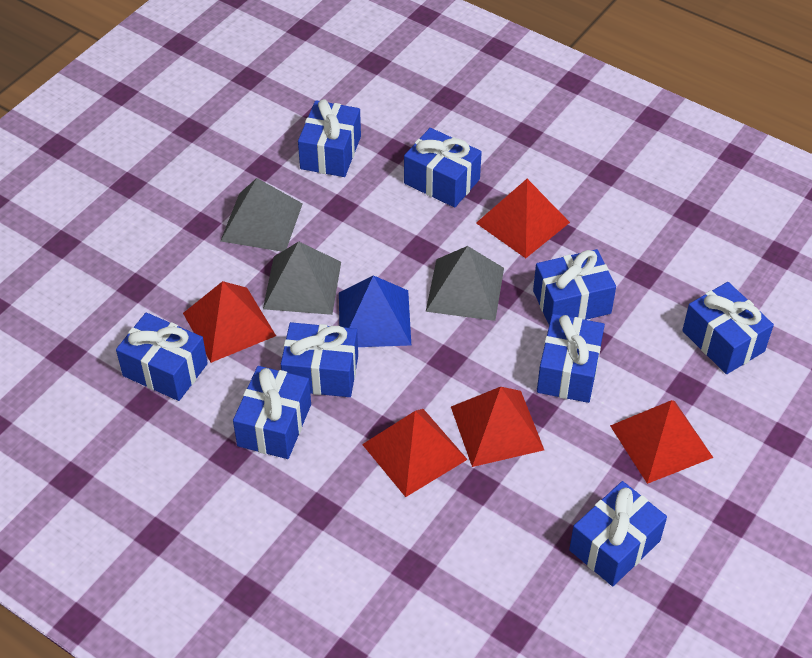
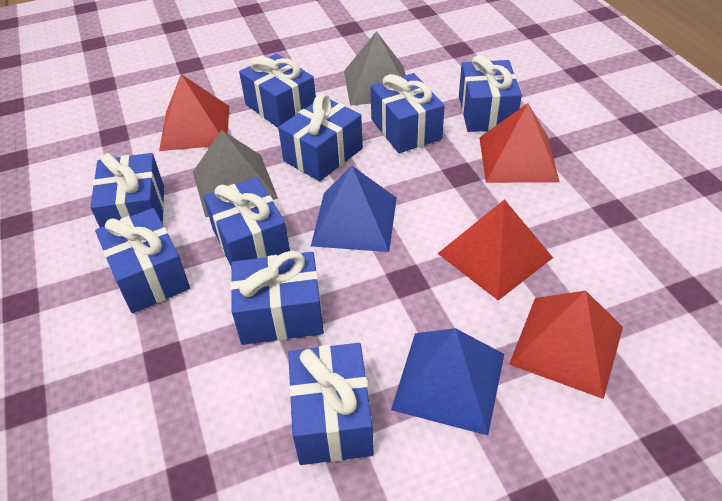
blue pyramid: [339,275,411,347] = 1 -> [311,166,397,252] [391,328,504,435] = 2
grey pyramid: [221,178,303,252] [263,242,341,315] [426,246,504,321] = 3 -> [193,130,278,217] [344,31,406,106] = 2
red pyramid: [183,281,276,363] [362,409,468,497] [451,387,544,467] [476,179,570,258] [610,400,713,484] = 5 -> [159,74,229,151] [437,199,553,300] [479,103,559,183] [509,291,623,399] = 4

